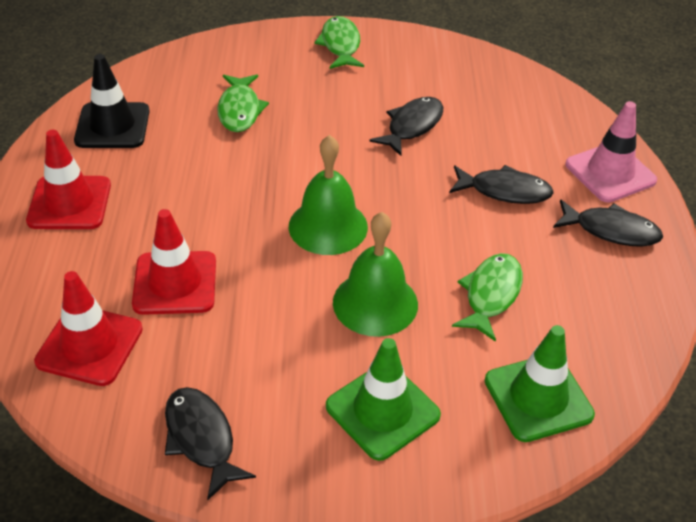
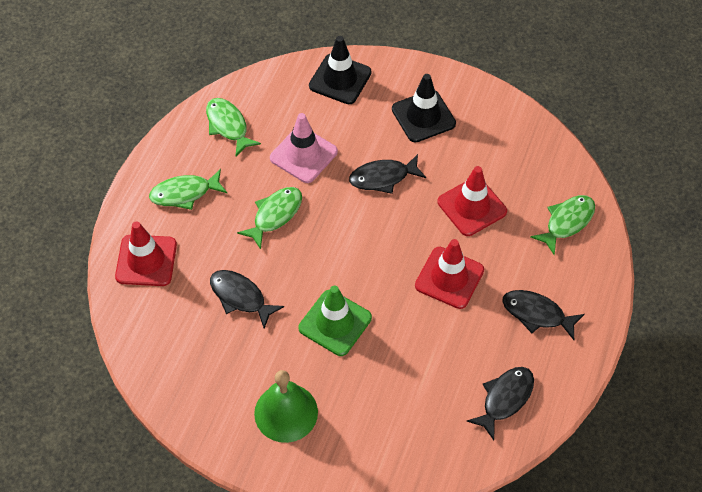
black traffic cone: [74,54,150,148] = 1 -> [309,36,372,104] [392,74,456,143] = 2
green bell: [289,135,368,255] [333,212,418,337] = 2 -> [254,370,318,443] = 1
green fish: [217,74,269,132] [314,16,364,69] [452,253,523,342] = 3 -> [149,169,227,210] [206,98,261,156] [237,187,302,249] [530,195,595,255] = 4
green traffic cone: [326,338,441,461] [484,325,595,442] = 2 -> [299,286,372,356] = 1

